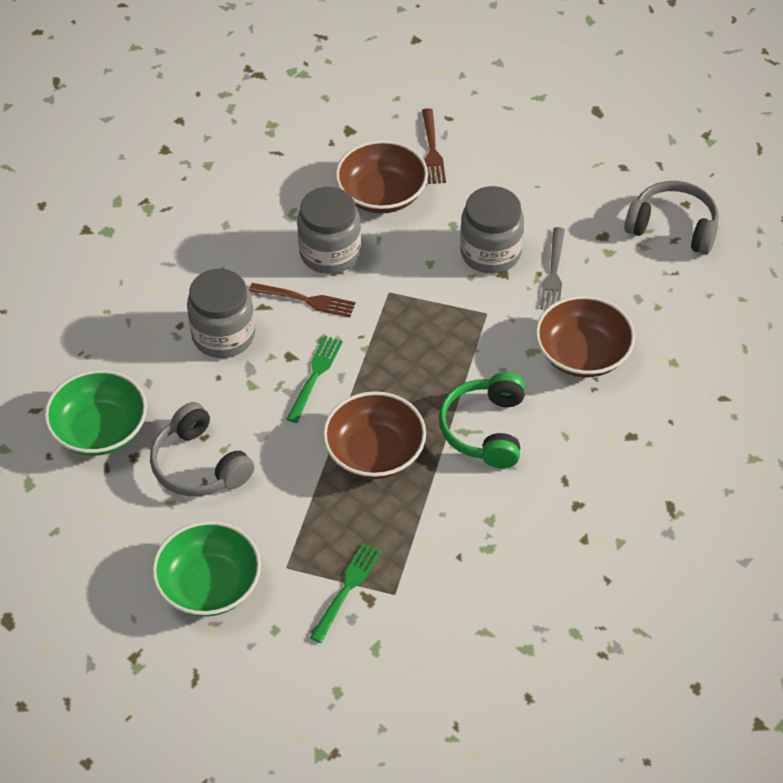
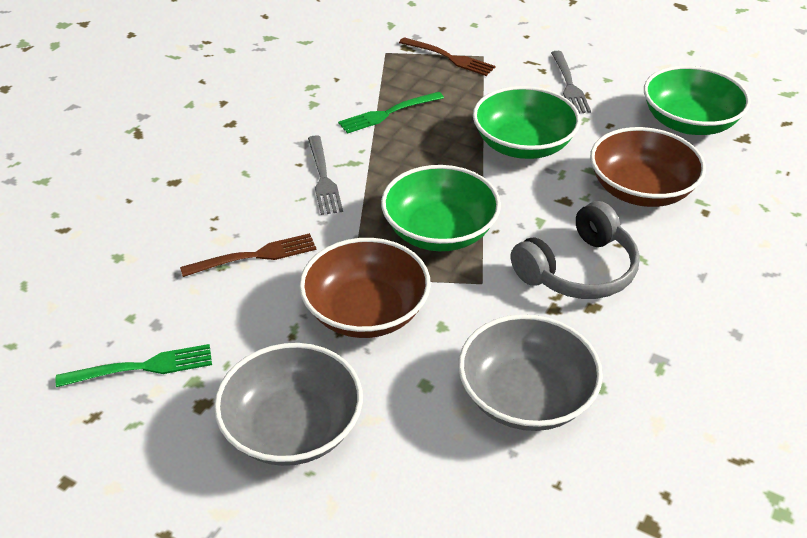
brown bowl: [323,391,426,479] [335,140,428,214] [536,296,635,377] = 3 -> [299,238,431,338] [590,127,706,207] = 2
green bowl: [44,370,147,456] [152,521,261,617] = 2 -> [381,165,501,251] [473,86,581,159] [644,66,751,135] = 3
green headphones: [439,372,525,468] = 1 -> none = 0
grey bowl: none = 0 -> [214,343,363,466] [458,314,603,431] = 2
grey fork: [540,227,565,310] = 1 -> [308,135,343,215] [551,51,591,113] = 2
grey headphones: [150,402,254,496] [624,181,719,255] = 2 -> [511,201,640,299] = 1
grey jar: [187,269,255,358] [297,187,361,274] [460,186,524,273] = 3 -> none = 0

